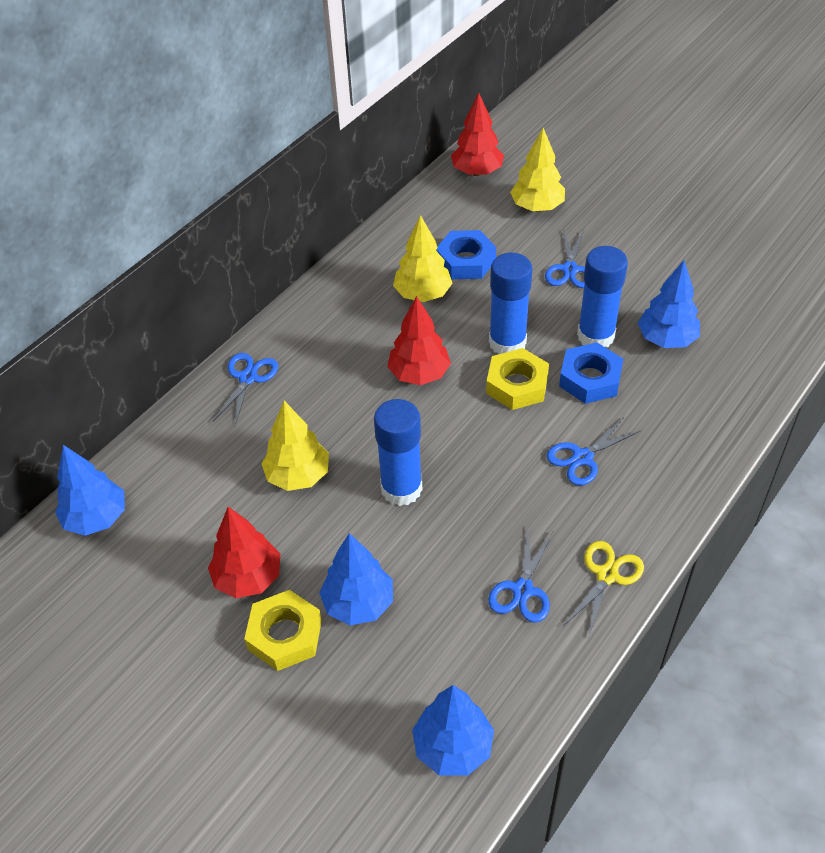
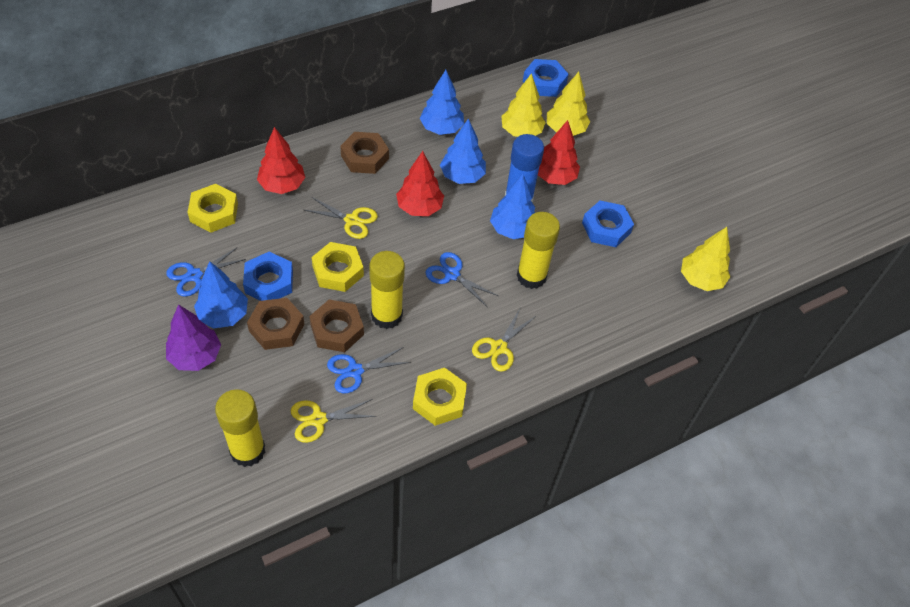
blue glue stick: [374,399,422,506] [489,253,532,354] [577,246,628,347] = 3 -> [505,134,544,202] = 1
blue nut: [436,230,496,279] [559,342,623,404] = 2 -> [243,252,293,301] [523,59,569,97] [582,200,634,247] = 3
blue scissors: [212,353,278,425] [488,530,553,623] [545,229,585,288] [547,417,641,485] = 4 -> [166,247,246,297] [327,347,410,393] [425,252,498,306] = 3
brown nut: none = 0 -> [247,298,304,350] [309,299,364,352] [340,132,389,174] = 3
purple tree: none = 0 -> [166,304,221,371] = 1
yellow glue stick: none = 0 -> [215,389,265,467] [369,251,405,329] [517,212,560,289] = 3
yellow nut: [244,590,322,671] [486,348,549,410] = 2 -> [187,184,238,233] [312,242,364,292] [413,368,467,426] = 3
yellow scissors: [563,541,644,636] = 1 -> [290,399,377,443] [305,197,378,239] [472,309,536,372] = 3

